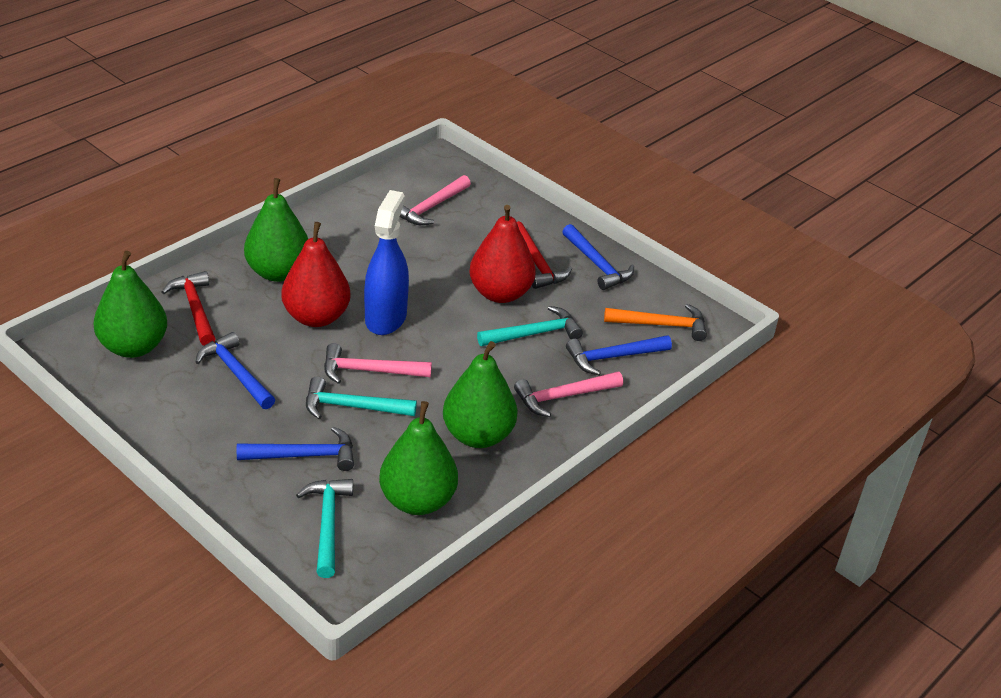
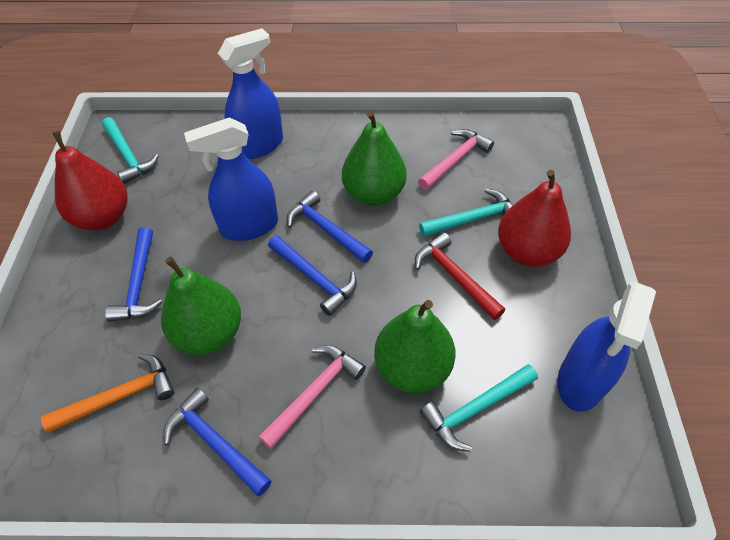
blue spray bottle: [364,190,409,335] = 1 -> [184,117,278,241] [218,28,283,159] [557,281,656,412] = 3
green pear: [93,251,167,358] [244,178,308,282] [379,401,458,515] [443,341,517,448] = 4 -> [161,257,241,355] [342,111,407,206] [374,300,456,393] = 3
pink hammer: [324,343,432,384] [400,175,471,225] [514,372,623,417] = 3 -> [259,345,366,449] [418,129,494,190] = 2
red hammer: [162,271,215,346] [517,221,572,289] = 2 -> [415,232,505,320] = 1

